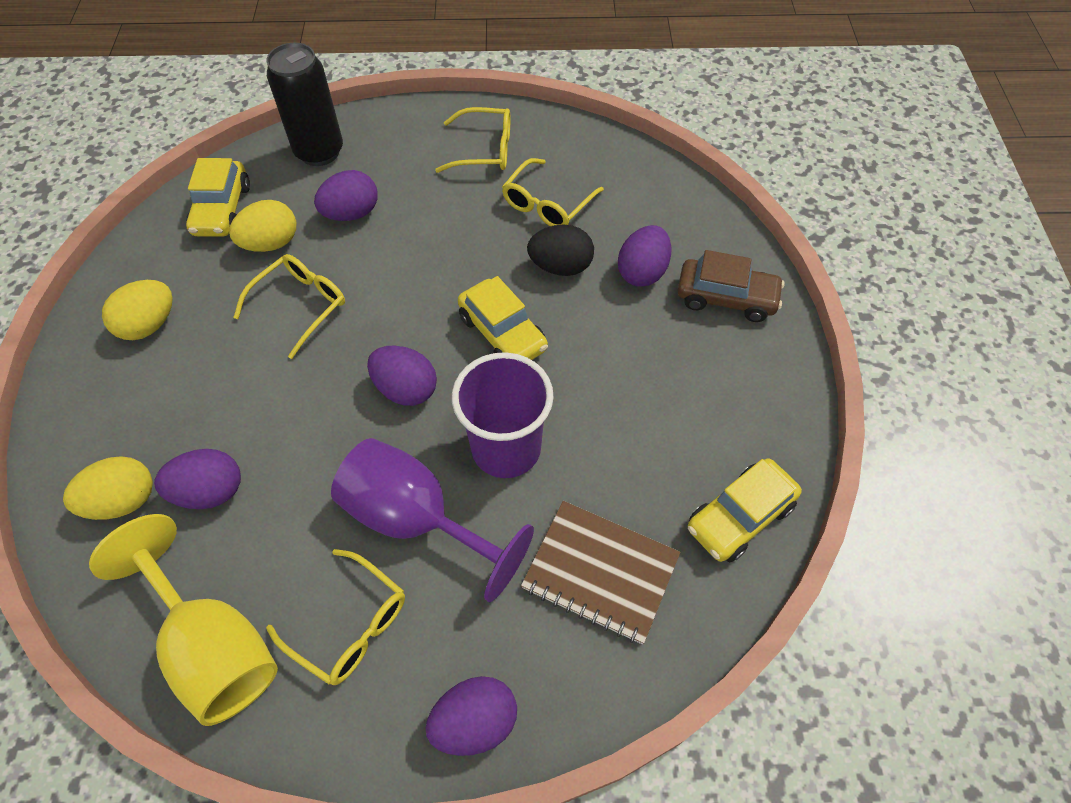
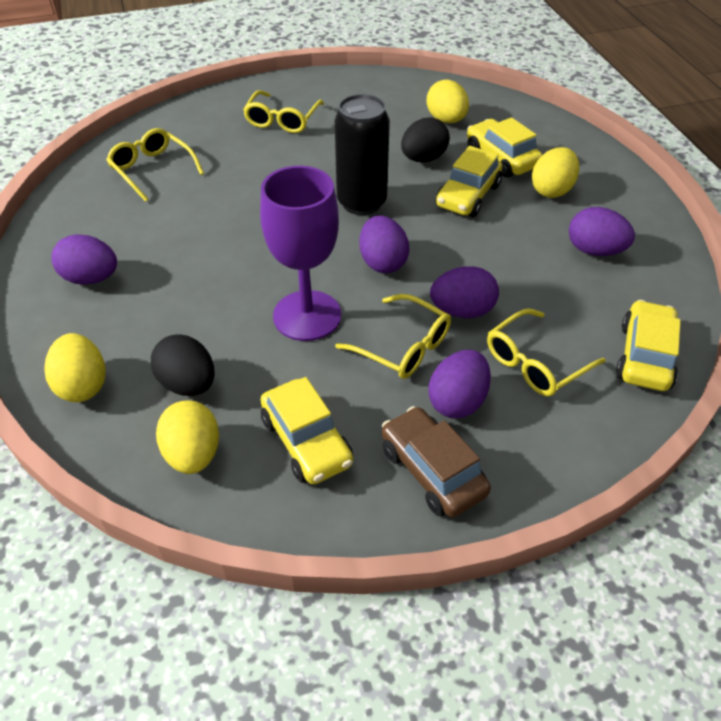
black egg: [527,225,594,276] = 1 -> [151,334,214,396] [401,117,450,162] = 2
brown notebook: [521,501,680,644] = 1 -> none = 0
purple cup: [452,352,554,478] = 1 -> none = 0
yellow car: [186,158,250,237] [458,276,548,360] [688,458,802,562] = 3 -> [260,377,353,484] [436,146,502,217] [467,117,543,178] [616,300,681,391] = 4
yellow egg: [63,456,153,520] [102,280,173,340] [229,200,296,252] = 3 -> [45,333,106,402] [156,400,219,474] [427,80,469,123] [532,147,579,198] = 4
yellow goblet: [89,514,278,726] = 1 -> none = 0

